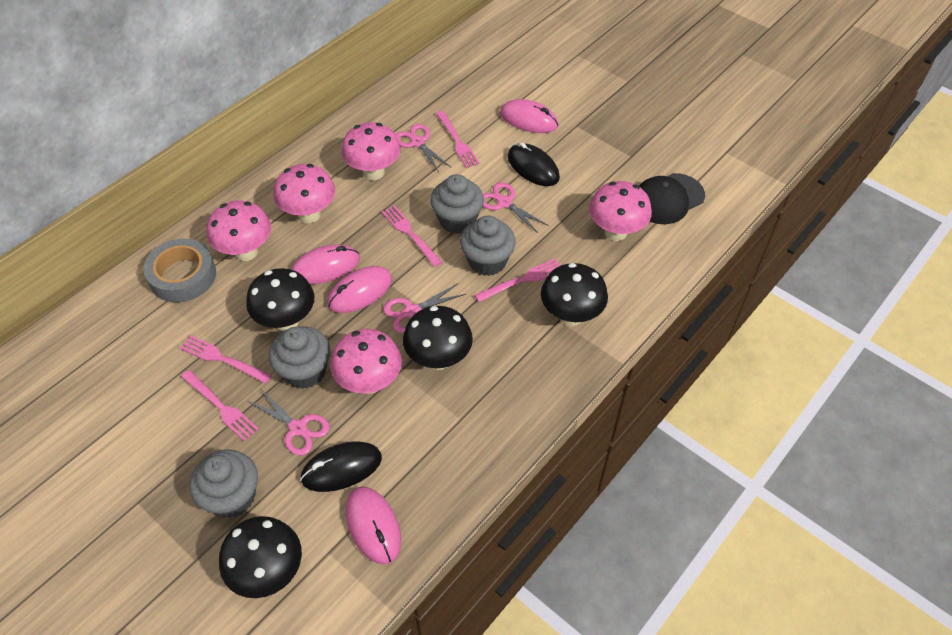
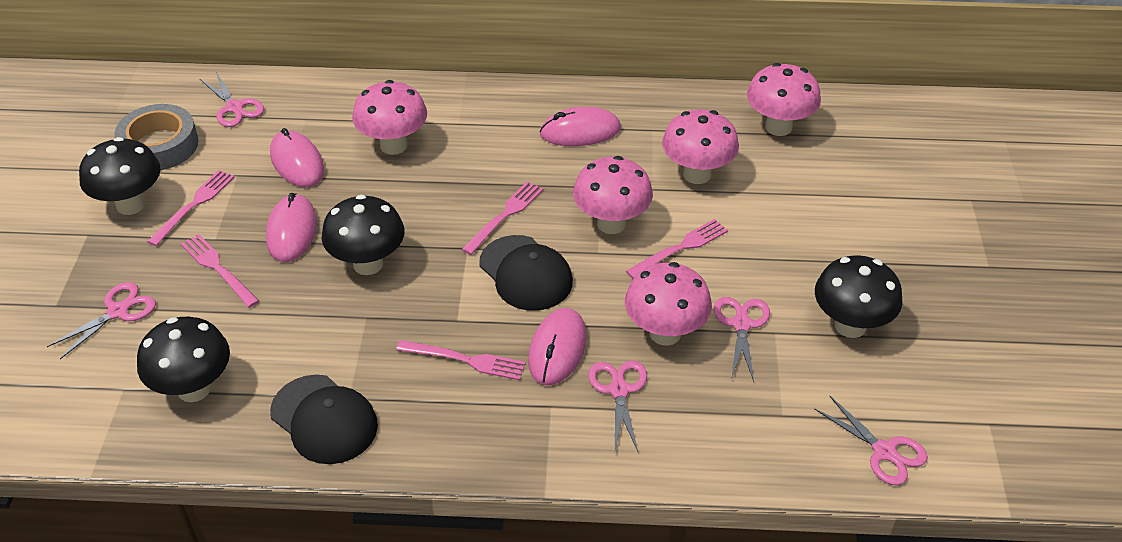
black cap: [639,173,705,224] = 1 -> [270,375,378,464] [479,235,573,311] = 2
black mouse: [300,442,382,492] [508,142,560,186] = 2 -> none = 0
grey cupcake: [190,450,258,518] [269,326,330,389] [430,174,484,234] [460,216,516,276] = 4 -> none = 0
pink scissors: [248,388,330,455] [383,283,466,333] [395,124,451,172] [483,182,549,233] = 4 -> [47,282,156,359] [200,72,264,127] [588,360,647,451] [714,297,770,382] [814,395,928,485] = 5

